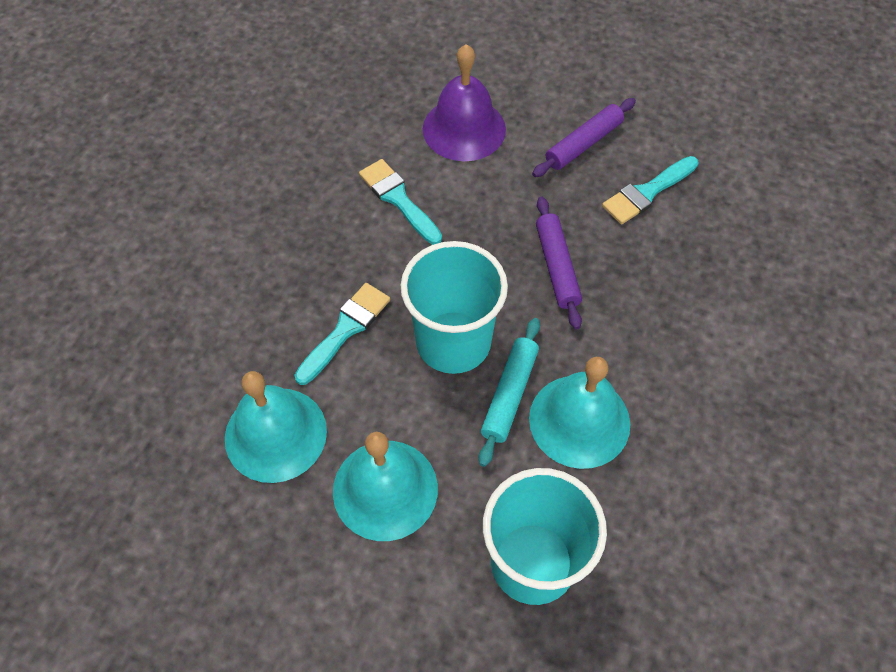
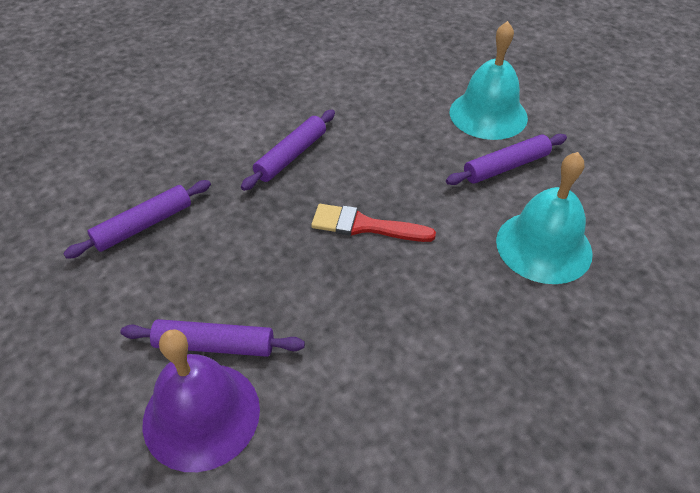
purple rolling pin: [532,98,636,177] [536,197,582,329] = 2 -> [63,180,211,259] [121,319,305,357] [241,110,335,191] [446,134,567,185] = 4
red brush: none = 0 -> [311,204,436,242] = 1
turquoise bell: [225,371,327,483] [333,432,438,541] [529,357,630,469] = 3 -> [450,21,528,140] [496,152,593,284] = 2
turquoise brush: [294,283,390,385] [359,159,442,245] [602,156,699,224] = 3 -> none = 0
turquoise cup: [401,241,508,374] [483,468,607,605] = 2 -> none = 0
turquoise rolling pin: [479,318,540,467] = 1 -> none = 0

